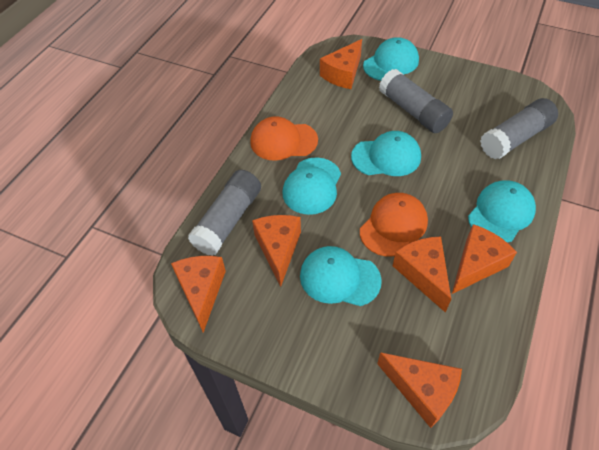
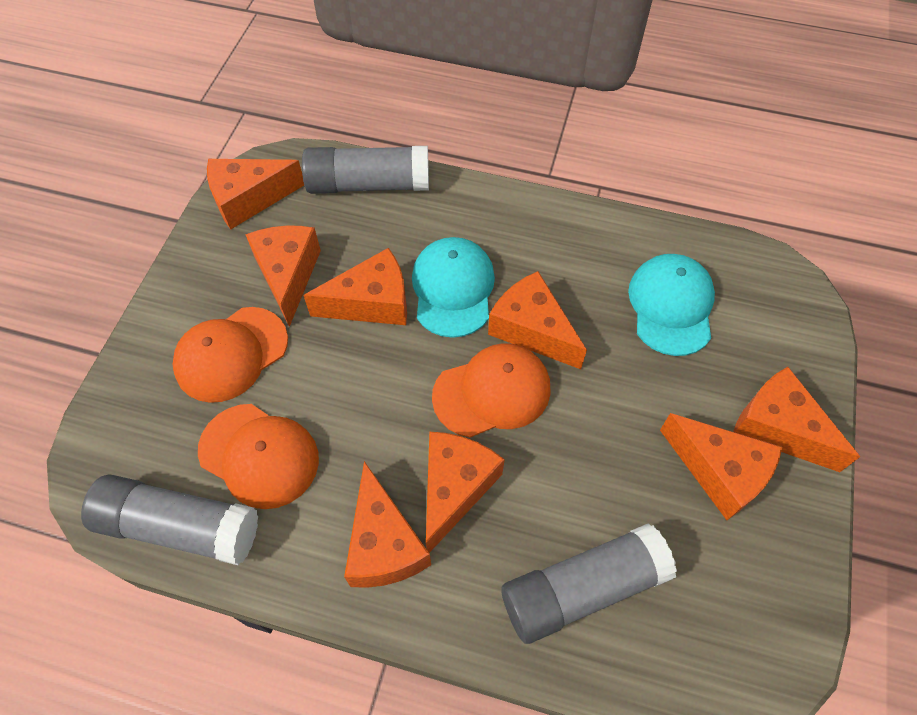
orange cap: [250,116,318,161] [360,193,428,257] = 2 -> [172,307,288,403] [198,404,319,509] [432,343,551,438] = 3
orange cheese: [171,256,226,333] [252,215,301,287] [320,39,362,89] [377,352,462,428] [393,237,451,313] [452,224,517,294] = 6 -> [207,159,304,229] [245,226,321,327] [303,248,407,325] [344,461,431,588] [426,431,505,553] [488,271,587,369] [660,413,782,520] [733,367,860,472] = 8
turquoise cap: [282,157,341,215] [300,246,382,306] [351,131,421,176] [363,37,419,81] [468,181,536,243] = 5 -> [412,237,495,338] [628,254,715,356] = 2

